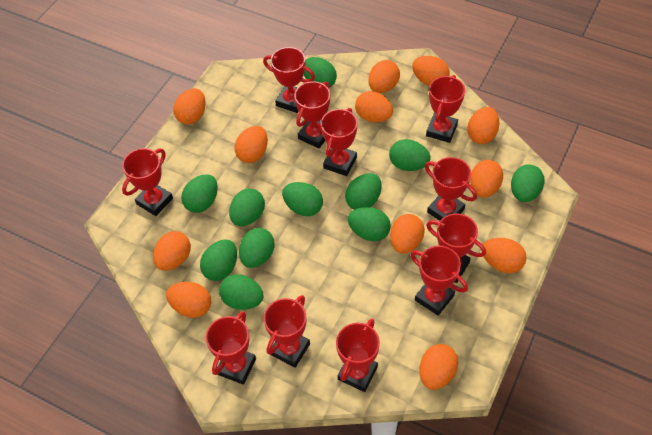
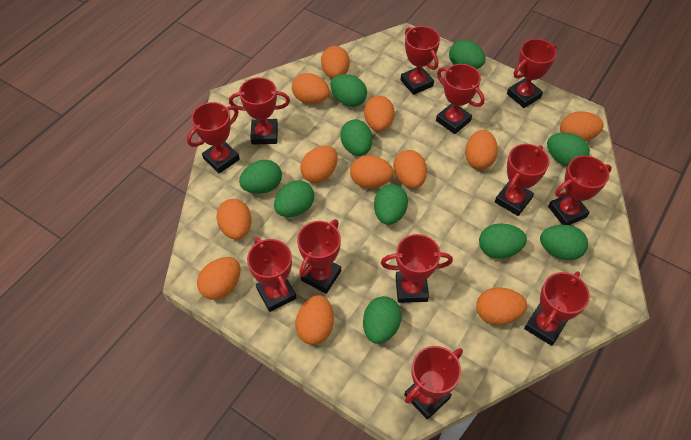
green egg: [181,174,218,213] [200,239,237,281] [219,274,264,310] [229,188,265,226] [239,228,275,268] [282,182,323,216] [304,57,337,88] [345,173,382,210] [348,207,391,241] [389,139,431,171] [511,164,545,202] = 11 -> [239,160,282,194] [274,180,314,217] [330,74,367,107] [340,119,373,156] [363,296,402,344] [374,184,408,225] [449,40,485,69] [479,224,527,259] [540,225,588,260] [547,133,590,166] = 10
red trophy: [122,148,173,216] [206,311,256,385] [263,47,315,113] [264,295,310,368] [294,81,330,149] [321,108,358,176] [336,319,380,392] [410,246,468,316] [425,157,477,221] [426,75,465,143] [426,214,486,283] = 11 -> [187,102,240,174] [229,77,290,145] [247,237,296,312] [297,219,341,294] [381,234,453,303] [400,26,440,95] [404,346,463,420] [436,64,485,134] [495,144,549,216] [507,39,557,108] [524,271,590,346] [548,155,612,225] = 12

